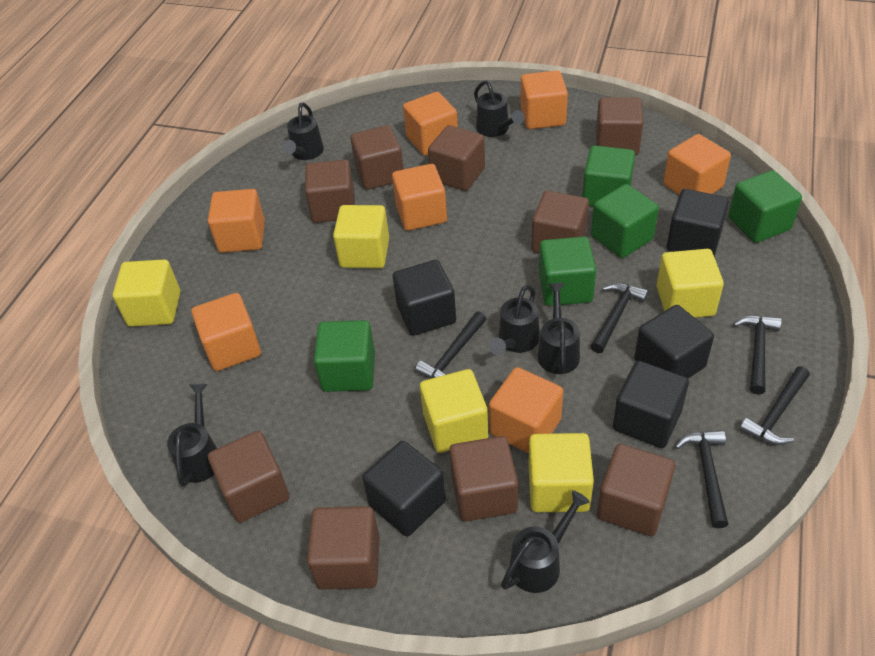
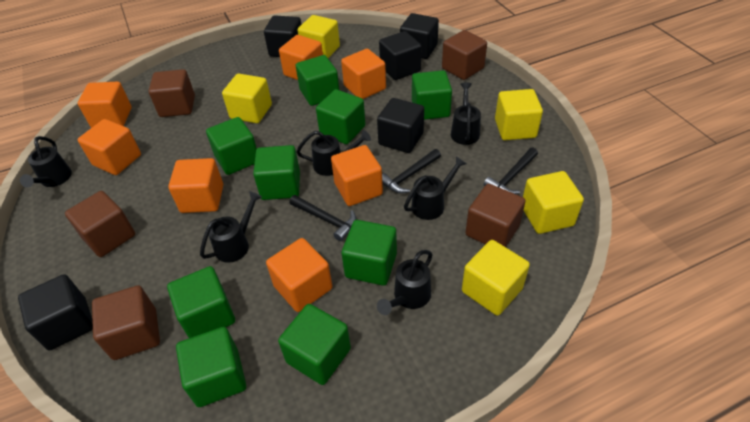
black hammer: [415,311,486,379] [591,283,648,353] [675,430,729,528] [733,315,782,395] [739,367,810,445] = 5 -> [289,195,356,241] [382,149,441,193] [484,148,538,194] = 3
brown cube: [208,431,289,523] [305,160,355,223] [307,506,380,589] [350,125,404,190] [428,125,485,191] [449,436,518,521] [531,191,589,253] [596,97,643,155] [597,444,675,536] = 9 -> [65,191,135,257] [92,285,160,360] [148,69,195,117] [442,30,487,80] [465,184,525,247] = 5
green cube: [314,320,375,392] [539,237,596,306] [582,145,635,206] [591,184,659,258] [728,170,802,243] = 5 -> [167,266,235,338] [176,327,246,407] [206,117,257,175] [253,145,300,200] [278,304,351,385] [296,55,339,106] [316,89,365,144] [341,220,397,286] [412,70,452,120] = 9

